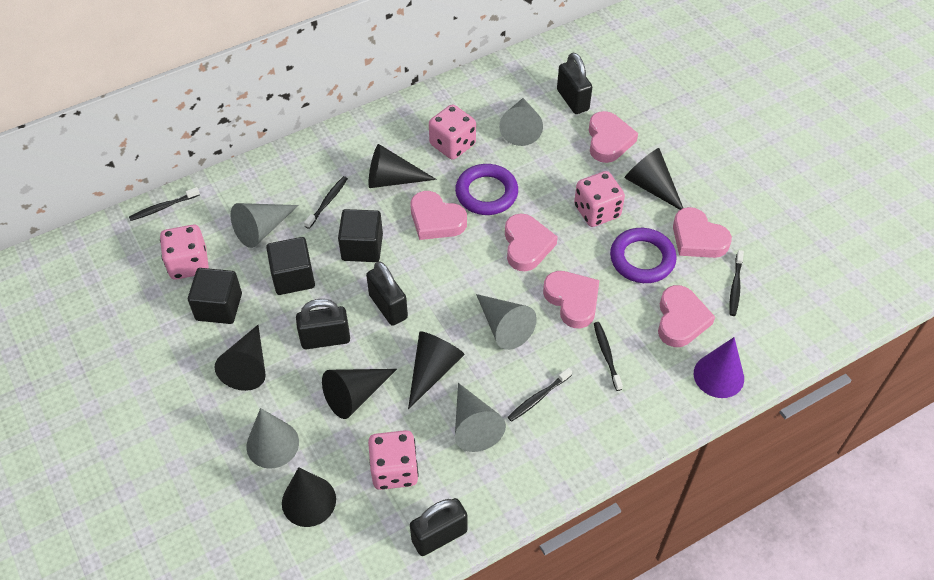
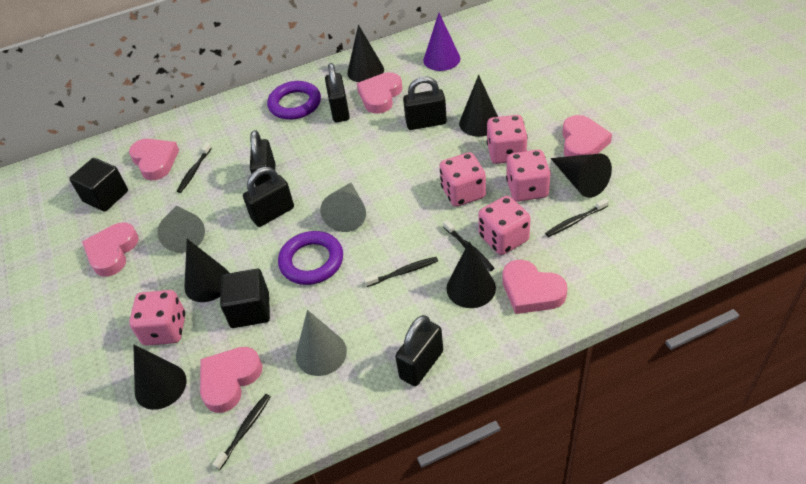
black cube: [188,268,242,324] [266,237,315,295] [338,209,383,262] = 3 -> [69,158,128,212] [220,269,270,328] = 2
black padlock: [296,299,350,349] [366,261,408,326] [410,498,467,556] [557,53,592,114] = 4 -> [243,167,294,227] [250,130,275,186] [325,63,350,122] [395,315,443,386] [403,77,447,130] = 5
grey cone: [230,203,299,248] [246,408,299,469] [455,383,506,452] [476,294,537,350] [499,98,543,146] = 5 -> [157,206,205,253] [296,310,347,376] [320,183,366,232] = 3
pink dice: [160,225,209,280] [368,430,418,490] [429,104,476,160] [574,171,625,227] = 4 -> [129,290,185,346] [439,152,486,207] [478,196,531,255] [487,115,528,164] [506,150,551,202] = 5

